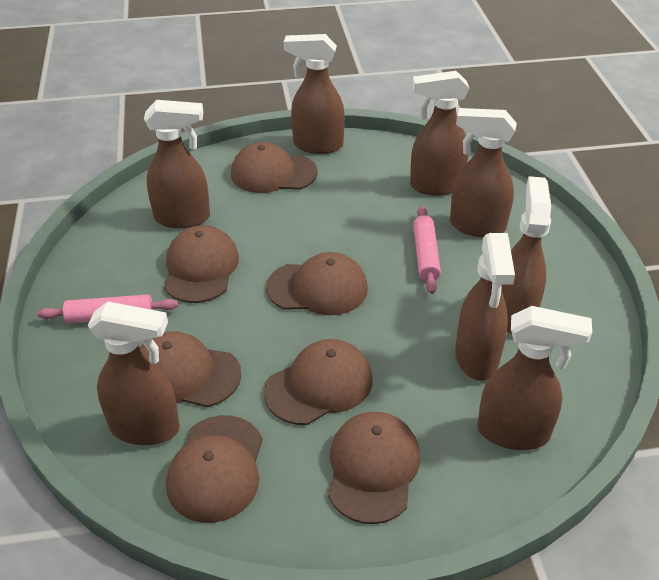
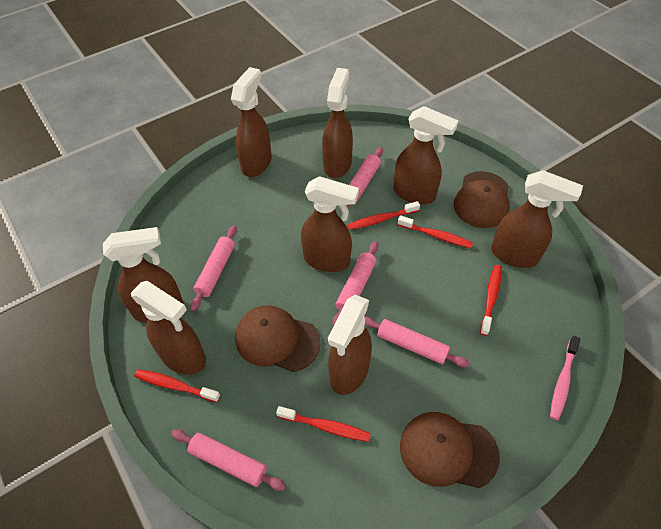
brown cap: [139,331,241,407] [164,225,239,303] [166,415,263,523] [231,142,318,193] [264,339,373,425] [266,252,368,315] [328,412,420,524] = 7 -> [235,305,320,372] [400,412,500,488] [454,171,510,228] = 3
pink rolling pin: [37,294,178,324] [413,206,441,294] = 2 -> [171,429,286,491] [190,225,237,311] [333,241,378,326] [340,147,383,212] [365,317,469,367] = 5
pink toothbrush: none = 0 -> [550,336,580,420] = 1
red toothbrush: none = 0 -> [134,369,220,402] [276,406,371,442] [348,201,420,230] [398,215,473,248] [480,265,502,336] = 5

